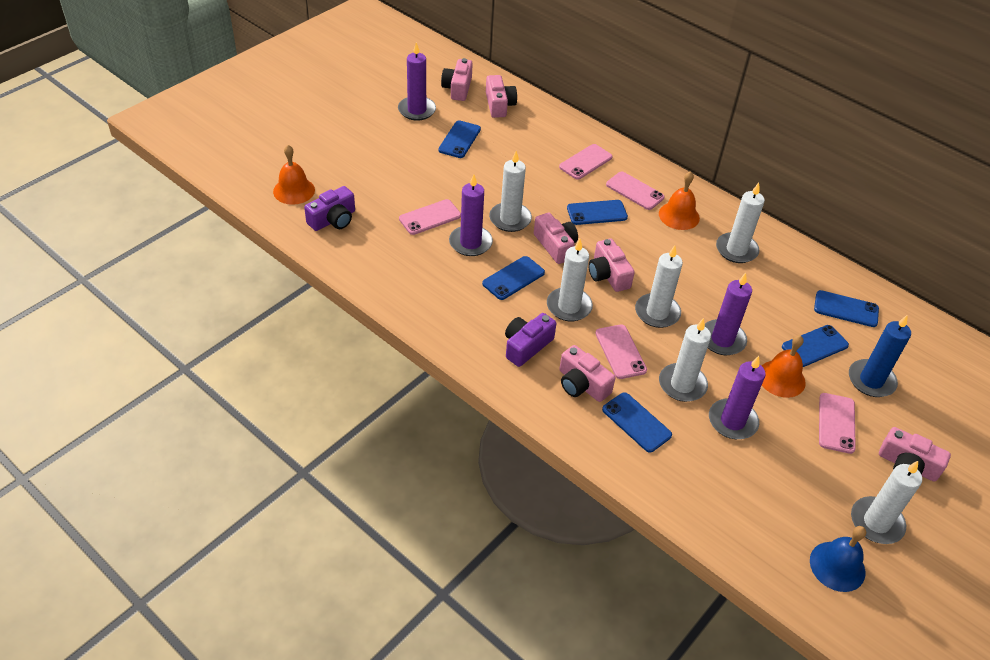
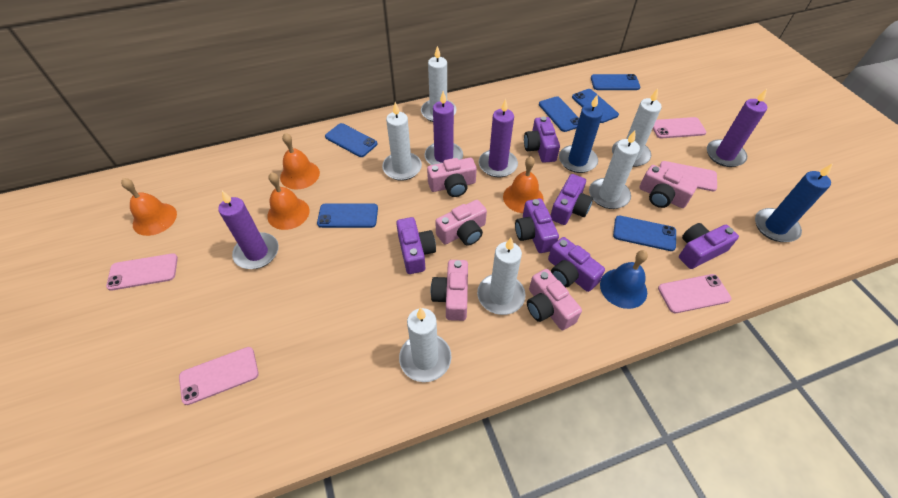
blue candle: [849,315,911,397] = 1 -> [559,95,603,173] [755,163,833,242] = 2
orange bell: [273,145,315,205] [659,171,700,230] [762,335,806,398] = 3 -> [121,178,177,236] [267,172,310,230] [280,133,320,189] [503,156,544,213] = 4
pink camera: [441,58,473,101] [486,75,517,118] [534,213,578,264] [559,345,615,402] [588,238,635,292] [879,427,951,482] = 6 -> [427,158,477,197] [431,260,468,321] [435,200,487,246] [527,269,582,330] [639,165,698,208] = 5
purple camera: [304,186,355,231] [505,313,556,367] = 2 -> [396,217,436,274] [515,198,559,253] [524,117,560,163] [548,237,605,292] [550,174,593,225] [679,223,739,269] = 6

